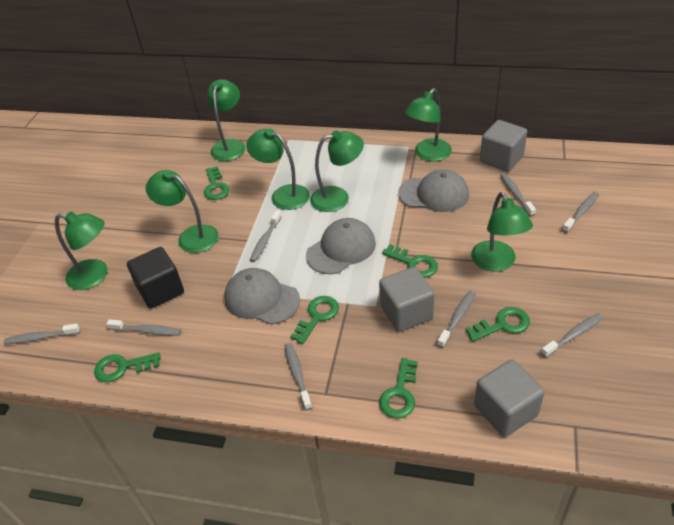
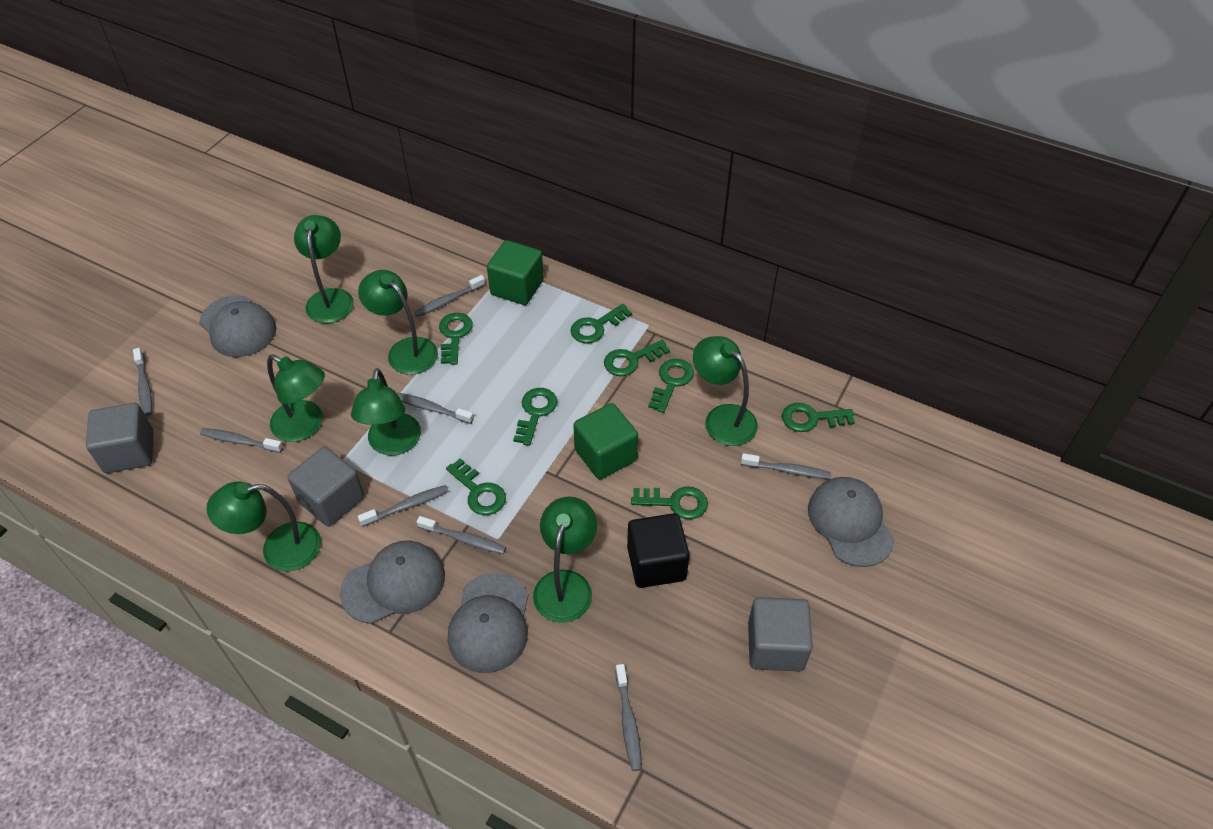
green cube: none = 0 -> [487,240,544,305] [574,403,638,480] = 2
green key: [94,352,161,382] [204,166,229,200] [290,296,339,344] [379,358,418,418] [382,244,438,278] [465,307,530,342] = 6 -> [439,313,473,365] [446,458,506,515] [513,388,557,446] [570,304,632,343] [604,340,670,376] [631,486,708,519] [648,359,694,413] [782,403,855,432] = 8
grey cap: [224,268,300,325] [306,218,376,274] [398,169,469,212] = 3 -> [199,295,276,357] [340,540,445,624] [448,573,529,673] [808,477,894,567] = 4

